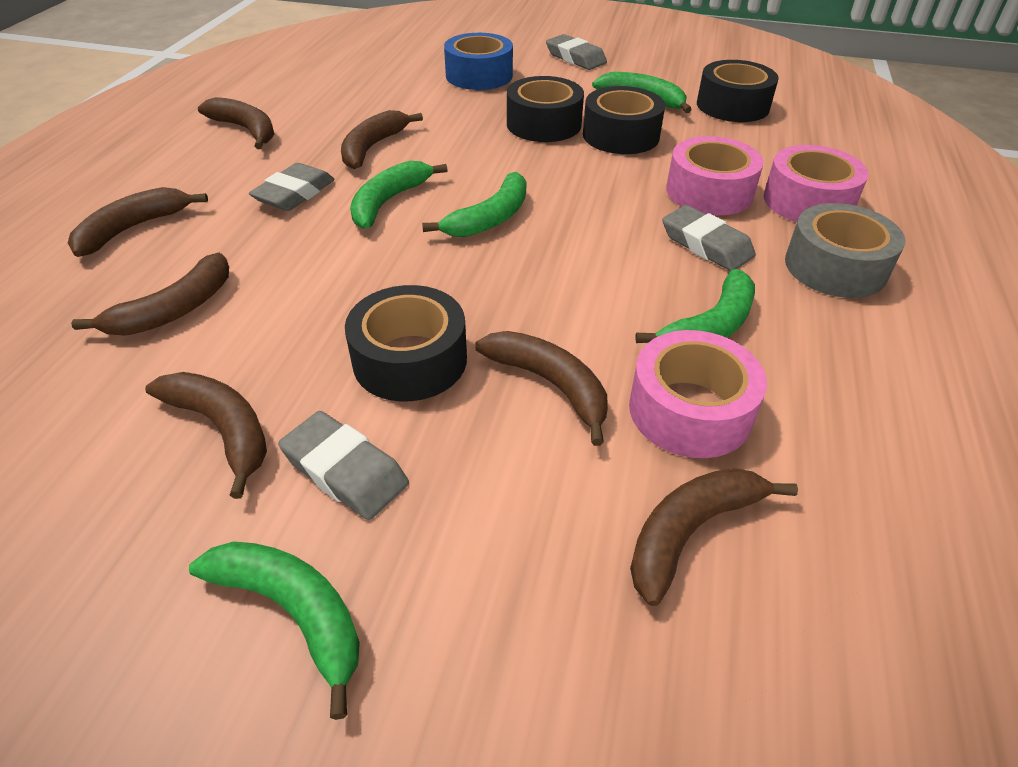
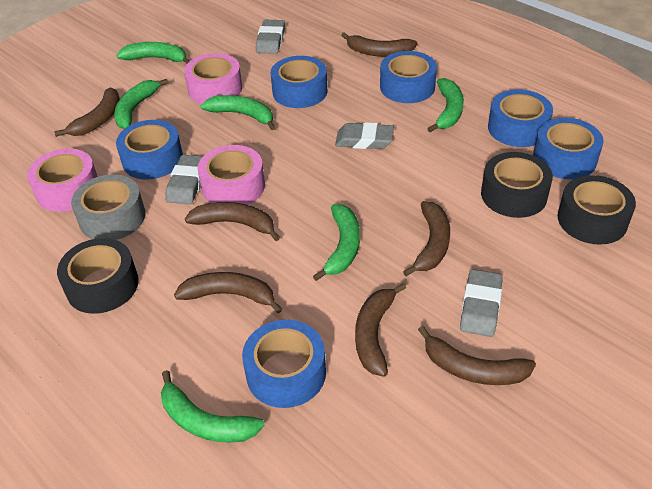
black tape: [345,285,467,401] [507,76,584,142] [583,86,665,154] [697,60,779,122] = 4 -> [57,238,139,314] [481,152,553,218] [558,175,636,245] = 3
blue tape: [444,33,513,90] = 1 -> [116,120,183,180] [242,320,326,408] [271,56,327,108] [380,51,437,103] [488,89,553,147] [533,118,604,179] = 6
green banana: [189,542,360,720] [350,161,448,229] [422,172,526,237] [592,72,692,113] [635,269,755,343] = 5 -> [114,79,168,129] [116,42,190,64] [161,370,265,443] [201,95,275,130] [313,204,360,281] [427,78,464,132] = 6

